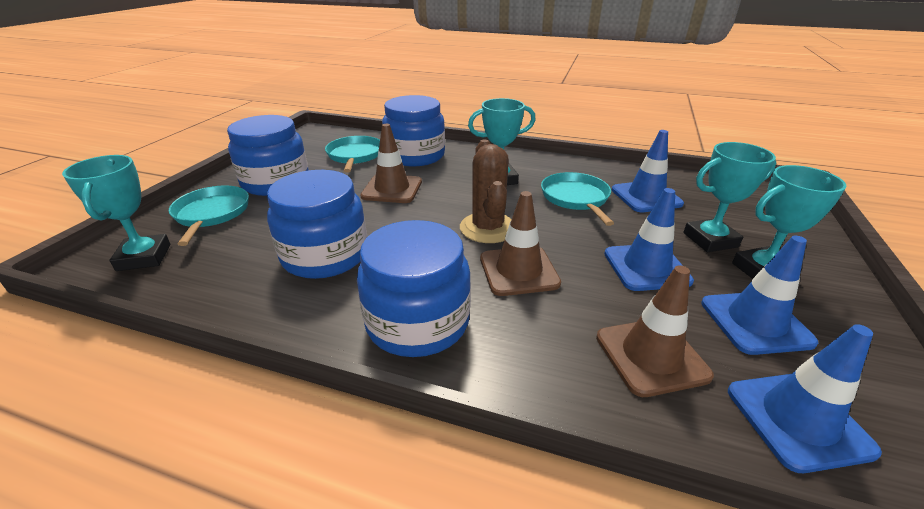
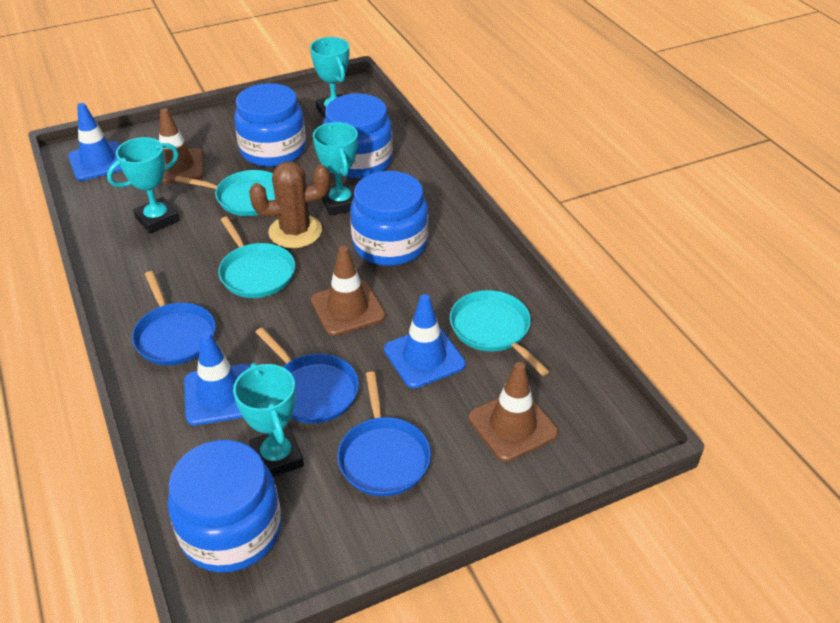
blue pan: none = 0 -> [132,271,216,366] [255,328,359,424] [337,372,431,497] = 3
blue traffic cone: [604,188,694,291] [612,130,684,212] [701,236,818,355] [728,324,882,473] = 4 -> [68,103,122,181] [184,331,250,425] [384,294,466,388] = 3

